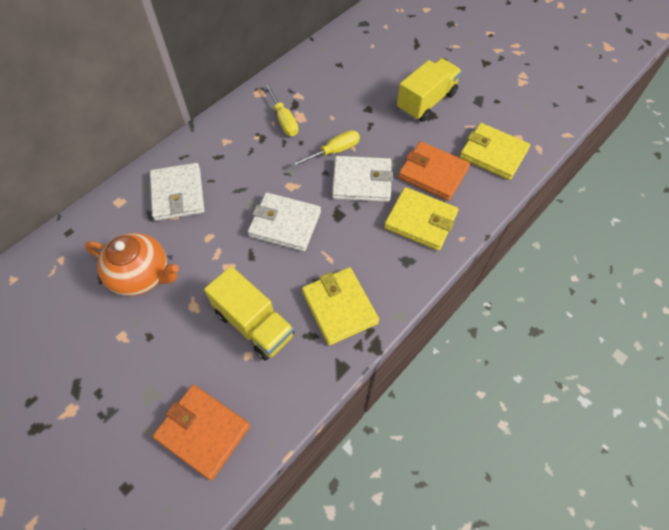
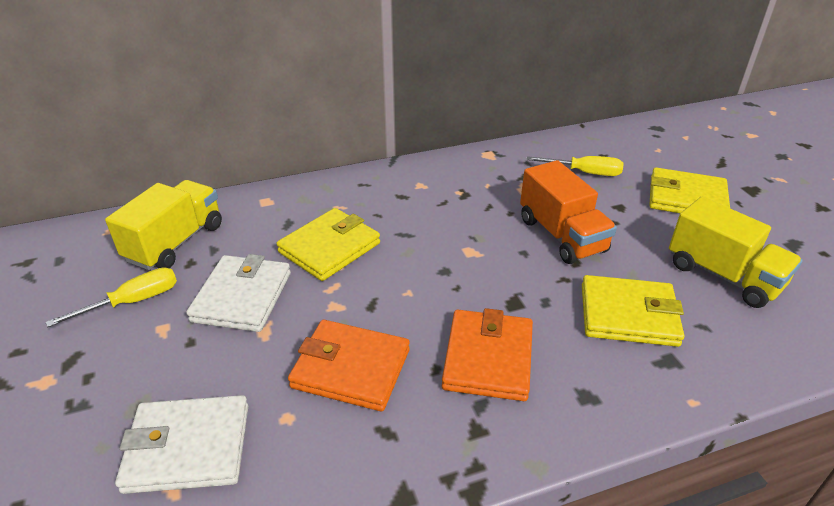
orange teapot: [85,233,179,296] = 1 -> none = 0
orange truck: none = 0 -> [520,160,617,264] = 1
white wallet: [150,163,205,221] [248,192,321,252] [332,156,393,202] = 3 -> [115,395,248,494] [186,254,291,332] = 2

